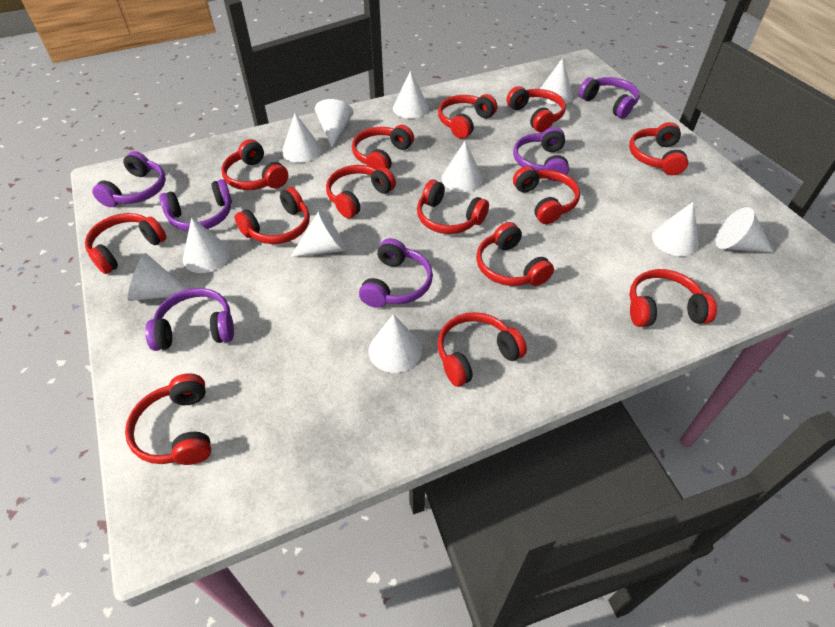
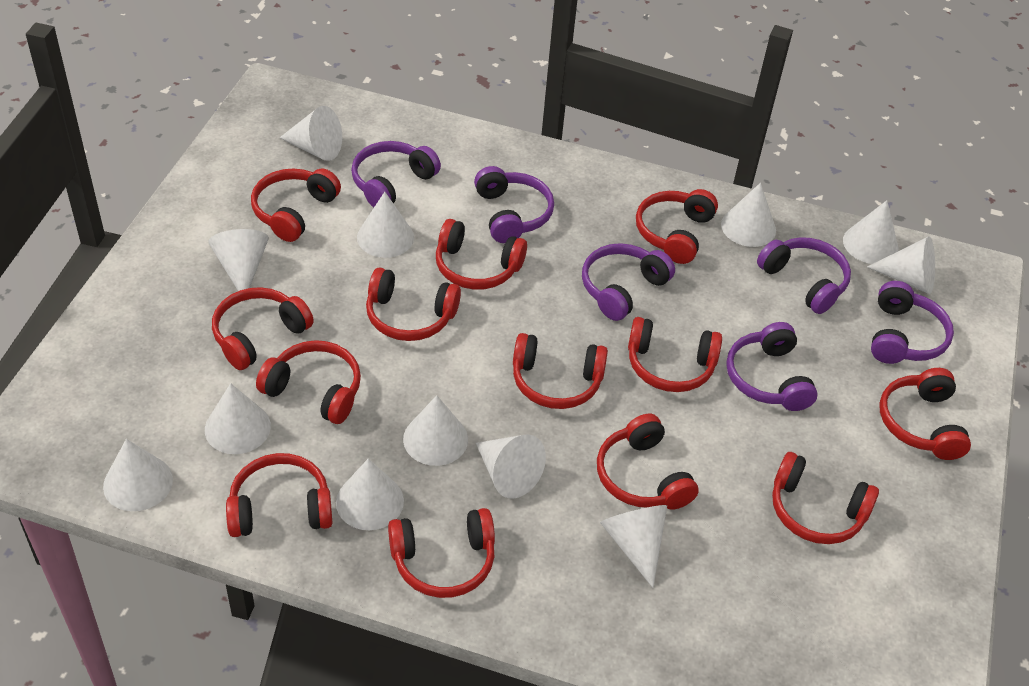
red headphones: [85,213,167,274] [125,373,211,465] [221,139,288,190] [235,187,310,244] [326,165,396,218] [352,125,414,169] [417,180,489,234] [437,312,527,387] [438,94,497,139] [476,222,554,286] [507,86,566,132] [513,166,580,224] [629,122,688,175] [629,269,717,327] = 14 -> [212,287,314,370] [226,453,332,537] [251,168,341,242] [256,340,361,424] [366,267,461,341] [388,508,495,598] [436,219,527,290] [513,333,608,409] [597,414,699,510] [628,317,722,392] [636,189,718,264] [772,452,879,544] [879,368,971,460] = 13
white cone: [128,253,187,301] [183,218,231,273] [282,113,322,163] [290,210,346,257] [315,99,353,148] [369,314,422,373] [393,71,429,119] [441,141,483,192] [539,58,573,105] [652,202,699,256] [715,207,774,253] = 11 -> [103,439,173,511] [205,383,271,454] [208,229,269,291] [280,106,342,161] [336,458,404,530] [357,192,414,258] [403,395,468,466] [476,435,546,499] [600,505,667,588] [721,183,776,247] [843,200,898,264] [867,236,935,294] = 12

